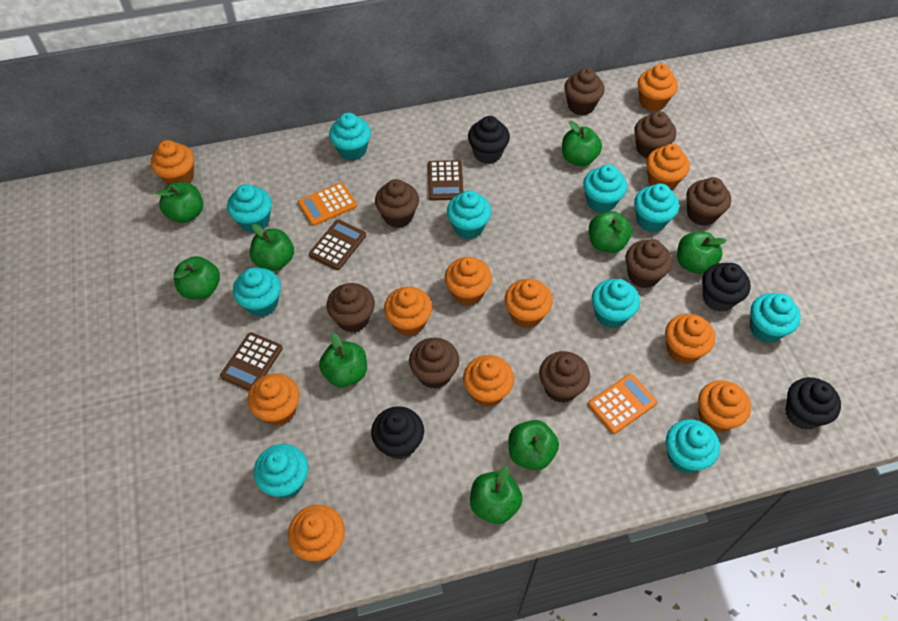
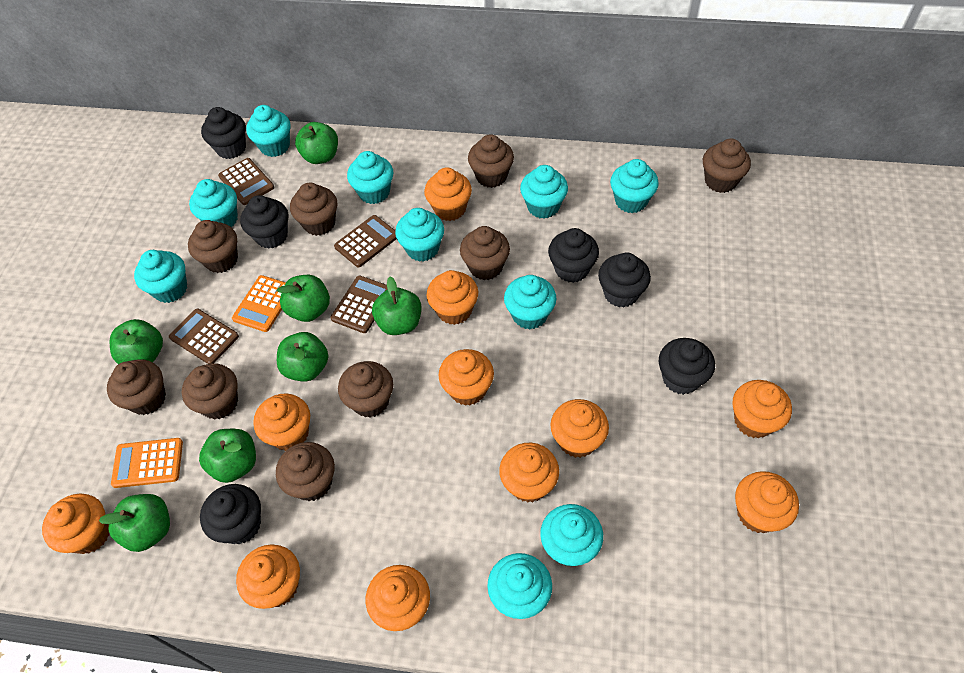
black cupcake: [371,406,424,460] [468,116,510,164] [702,263,751,312] [785,377,841,430] = 4 -> [200,484,261,544] [201,107,246,159] [240,195,288,249] [548,228,599,283] [598,253,651,308] [659,338,715,395] = 6
brown calculator: [220,332,283,391] [309,219,366,270] [428,160,464,200] = 3 -> [169,309,239,364] [218,158,275,205] [330,276,387,333] [334,215,397,267] = 4
brown cupcake: [326,283,375,332] [375,179,419,228] [409,338,459,389] [539,351,590,403] [564,68,605,115] [626,239,672,288] [634,111,676,158] [686,177,731,226] = 8 -> [107,359,166,415] [182,363,238,420] [188,220,238,273] [276,442,335,501] [290,182,337,236] [338,361,393,418] [460,226,510,280] [468,134,514,188] [703,139,751,193] = 9
green apple: [155,182,203,223] [174,256,220,299] [250,224,294,271] [319,333,367,387] [470,465,522,524] [509,420,559,470] [562,121,602,166] [589,211,632,253] [677,232,726,274] = 9 -> [99,494,170,552] [109,319,163,364] [199,429,256,483] [277,275,330,322] [277,332,329,382] [295,122,338,164] [372,277,421,335] = 7

